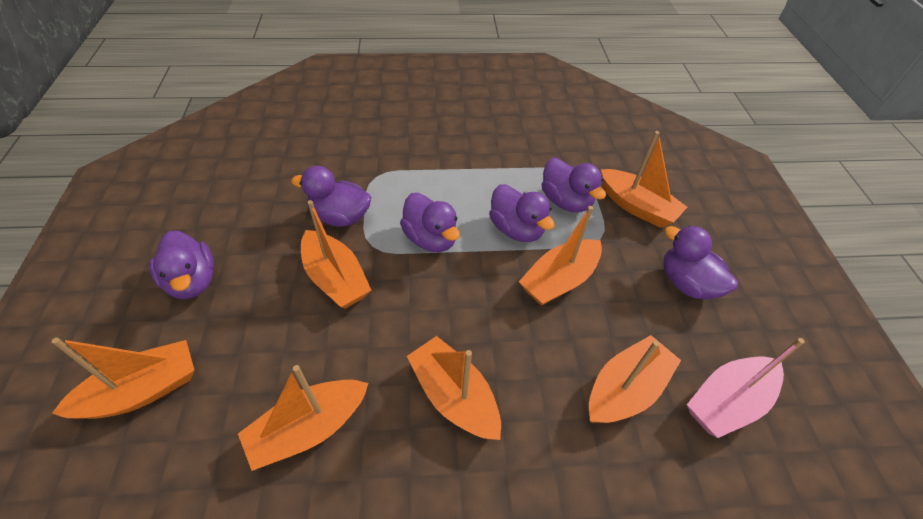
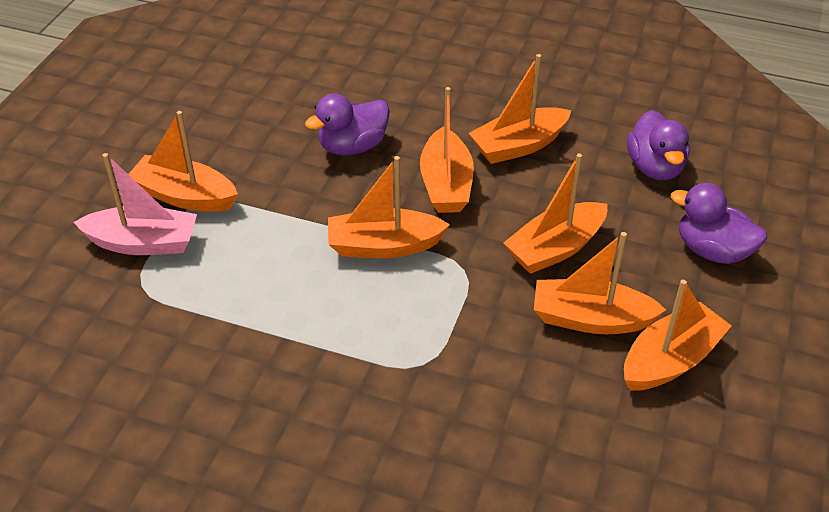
purple duck: [149,231,214,299] [291,166,371,227] [400,193,460,252] [489,184,555,242] [542,158,606,212] [663,226,738,299] = 6 -> [305,94,390,156] [627,110,689,180] [671,183,767,264] = 3

